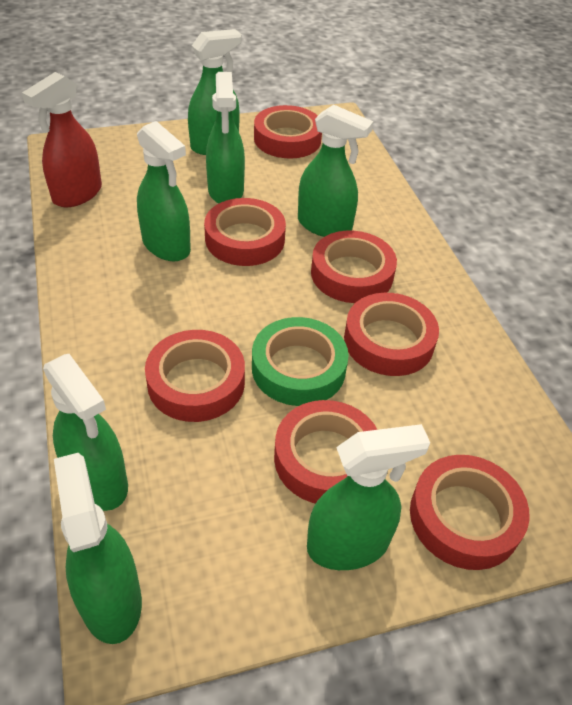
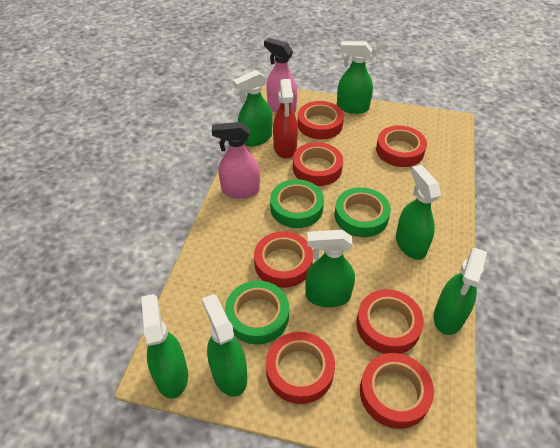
green tape: [252,317,349,406] = 1 -> [225,281,289,344] [270,179,324,228] [335,187,391,237] = 3
pink spray bottle: none = 0 -> [212,122,260,199] [264,38,297,113] = 2

